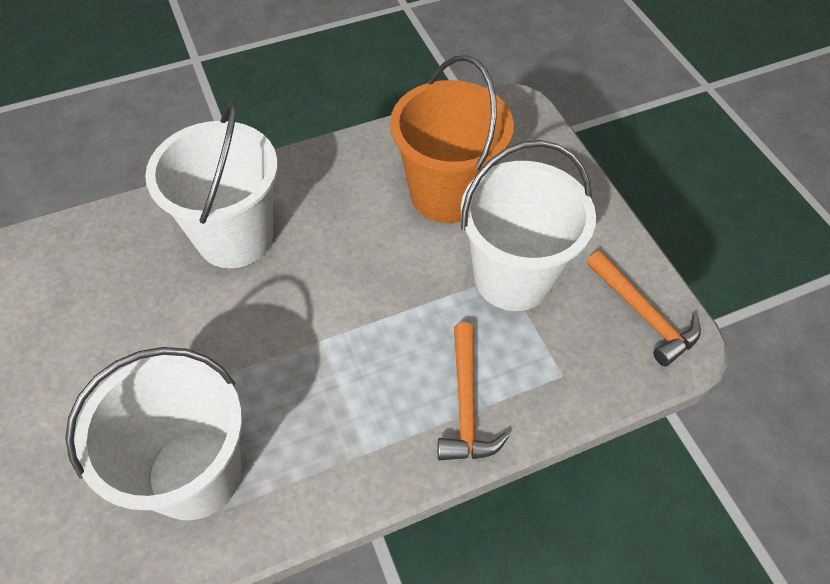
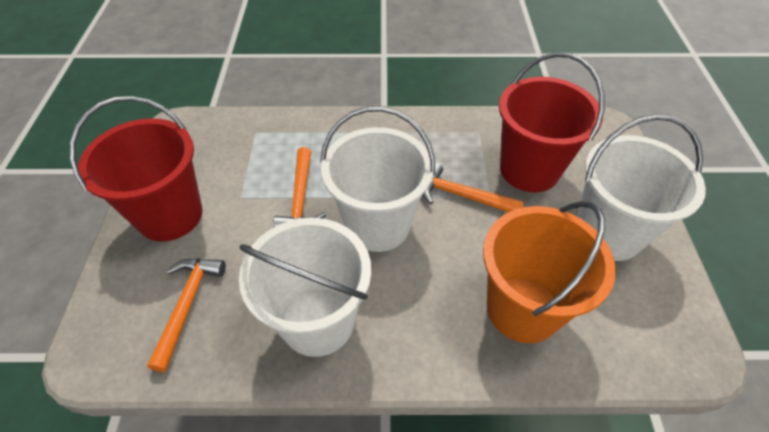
orange hammer: [438,323,509,460] [587,251,701,366] = 2 -> [147,259,226,372] [273,147,326,228] [423,162,524,212] = 3
red bucket: none = 0 -> [70,96,203,242] [499,52,605,192] = 2

